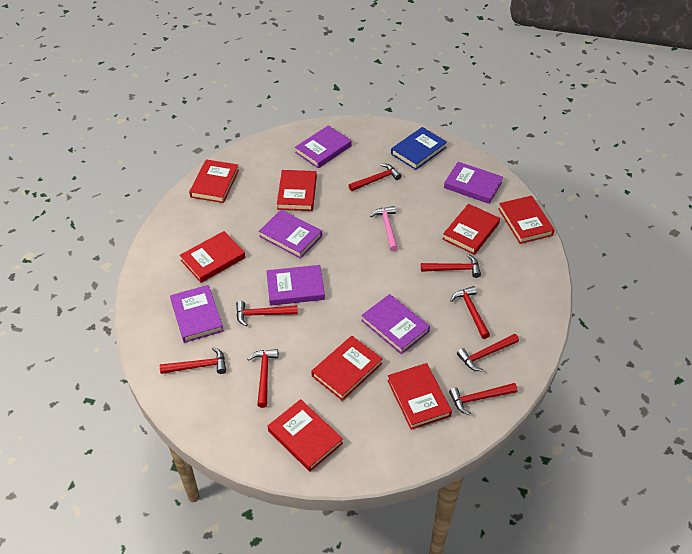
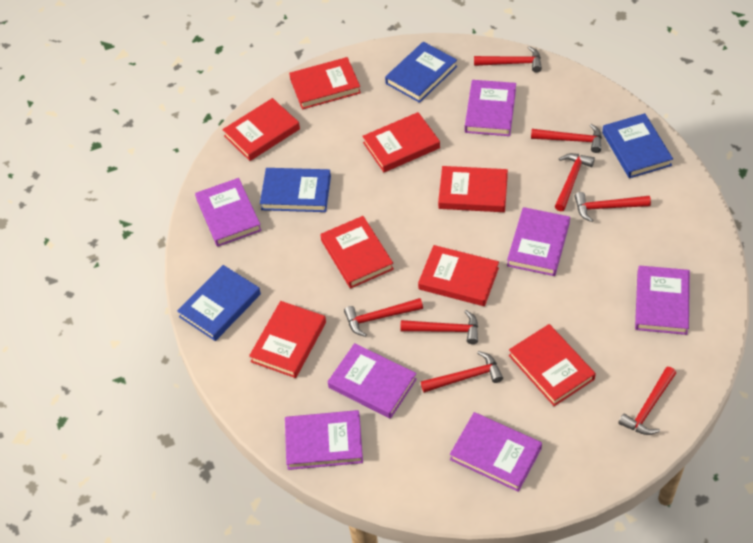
blue book: [391,127,447,170] = 1 -> [177,265,261,341] [260,168,331,212] [385,42,457,103] [602,113,673,178] = 4
pink hammer: [370,206,398,251] = 1 -> none = 0
purple book: [170,285,224,343] [259,210,322,259] [266,265,325,306] [295,125,352,168] [361,294,430,354] [444,162,503,204] = 6 -> [195,178,262,247] [285,410,363,470] [328,343,417,419] [450,412,542,492] [465,80,516,136] [507,207,570,276] [635,266,690,335] = 7

